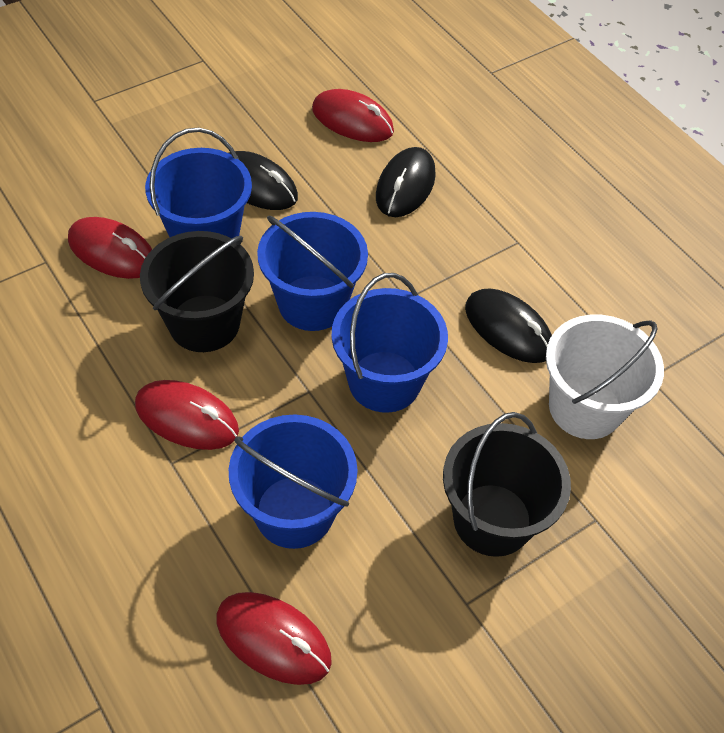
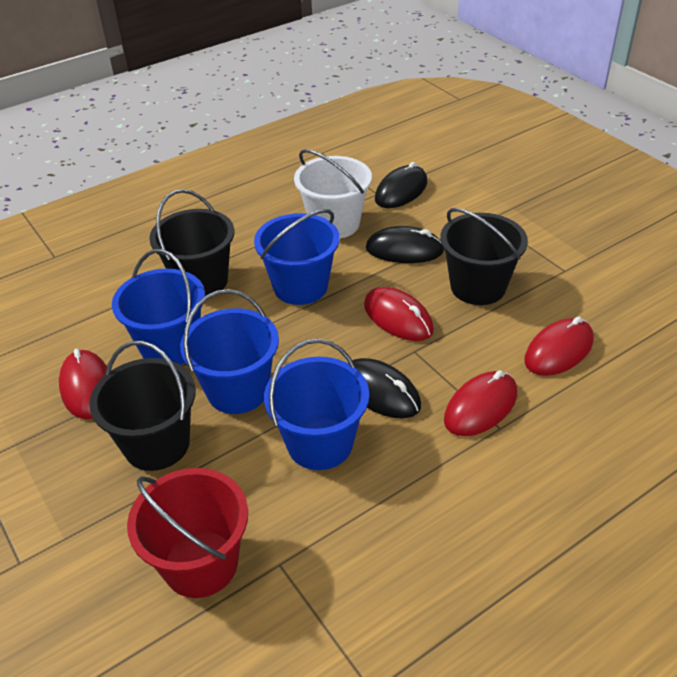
black bucket: [140,231,254,352] [443,412,571,557] = 2 -> [89,341,196,471] [149,189,235,296] [440,208,528,305] = 3
red bucket: none = 0 -> [127,468,248,598] = 1

